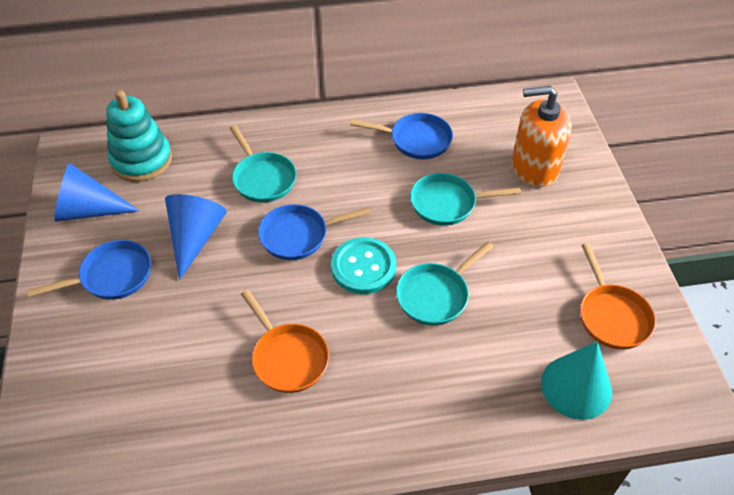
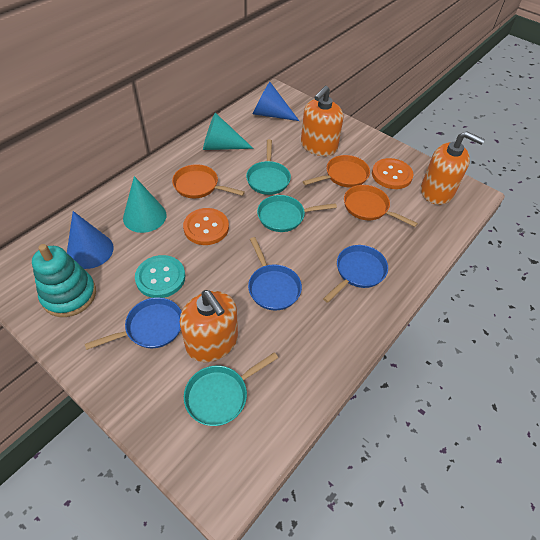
orange button: none = 0 -> [183,208,229,245] [372,158,413,189] = 2
orange pan: [241,290,329,393] [580,243,656,349] = 2 -> [172,164,245,198] [303,155,370,187] [344,185,418,227] = 3
orange soap dispenser: [512,86,572,188] = 1 -> [180,290,238,362] [301,86,343,156] [421,131,485,205] = 3
turquoise cone: [541,341,612,420] = 1 -> [123,176,166,233] [203,113,254,150] = 2

